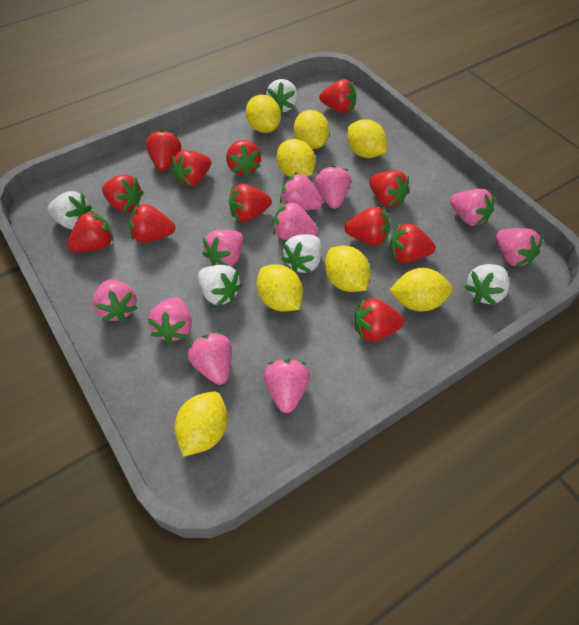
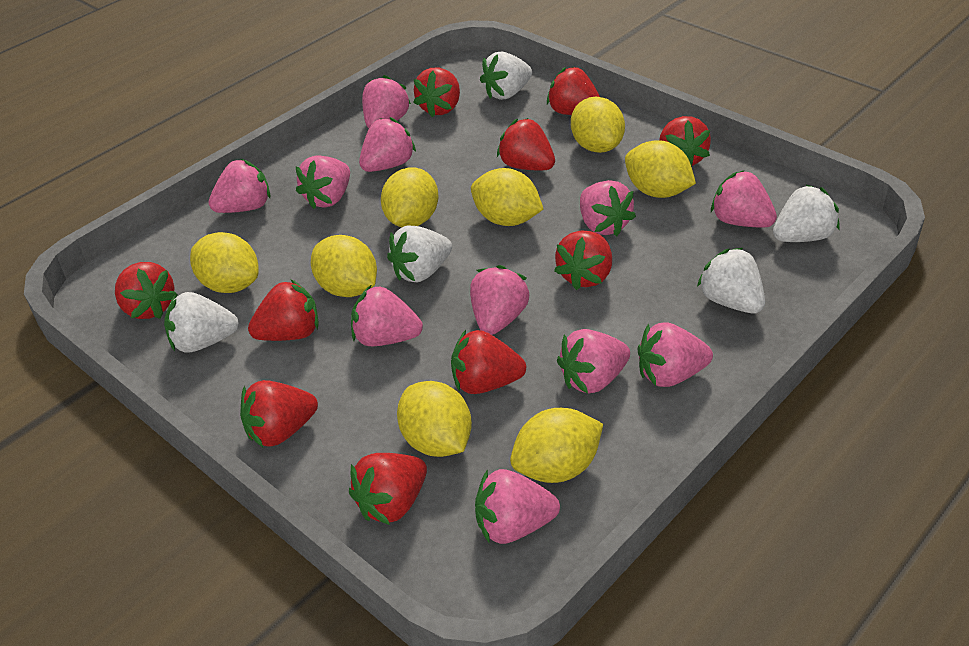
pink strawberry: [93,279,138,322] [148,297,192,344] [187,332,232,385] [202,230,243,266] [264,358,310,413] [273,200,318,240] [280,172,323,210] [314,165,351,209] [450,189,494,226] [496,228,543,267] = 10 -> [209,159,270,213] [296,155,350,209] [351,285,423,346] [359,117,416,172] [362,75,411,128] [470,265,529,335] [475,469,560,544] [557,329,630,394] [580,180,636,236] [638,322,713,387] [711,170,777,228] = 11
red strawberry: [67,211,113,252] [102,174,144,212] [129,204,175,243] [146,129,181,171] [172,150,211,186] [226,140,261,177] [229,184,272,222] [319,79,356,113] [344,207,390,246] [355,298,404,342] [369,170,409,207] [389,223,436,263] = 12 -> [115,262,178,319] [240,380,318,447] [248,279,319,341] [349,453,427,525] [413,68,460,117] [451,330,526,394] [497,118,555,170] [547,67,600,115] [554,231,612,290] [659,116,711,167] = 10

